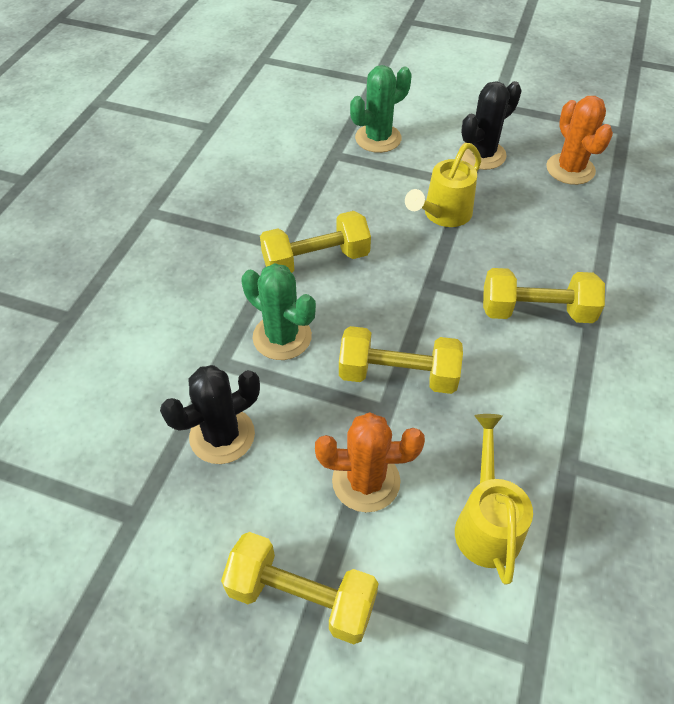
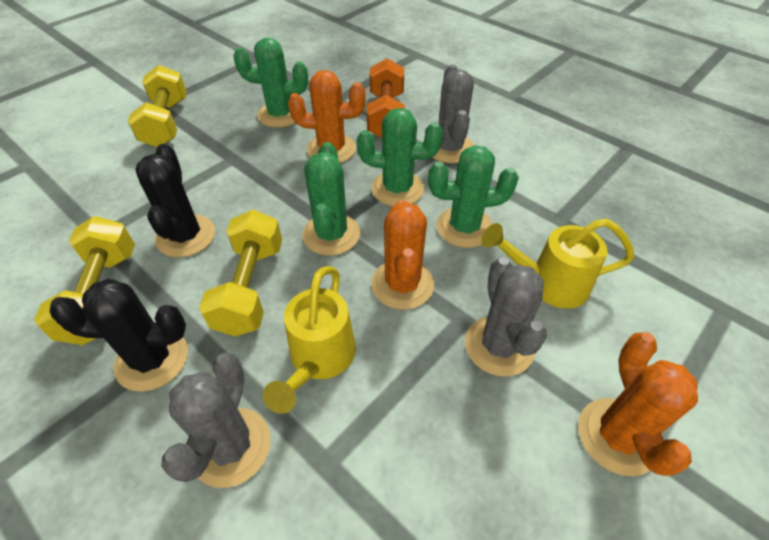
green cactus: [241,263,316,360] [350,65,412,153] = 2 -> [233,38,308,128] [302,142,360,256] [357,108,443,206] [428,145,519,248] = 4
grey cactus: none = 0 -> [161,353,271,488] [432,65,474,163] [465,257,547,376] = 3
orange cactus: [315,412,425,512] [546,96,613,185] = 2 -> [288,70,366,163] [371,200,434,310] [578,332,698,476] = 3
orange dumbbell: none = 0 -> [367,58,405,138] = 1
yellow dumbbell: [221,532,379,644] [260,211,371,273] [339,326,463,394] [483,268,605,323] = 4 -> [34,216,135,345] [128,65,187,147] [199,210,282,336] = 3

